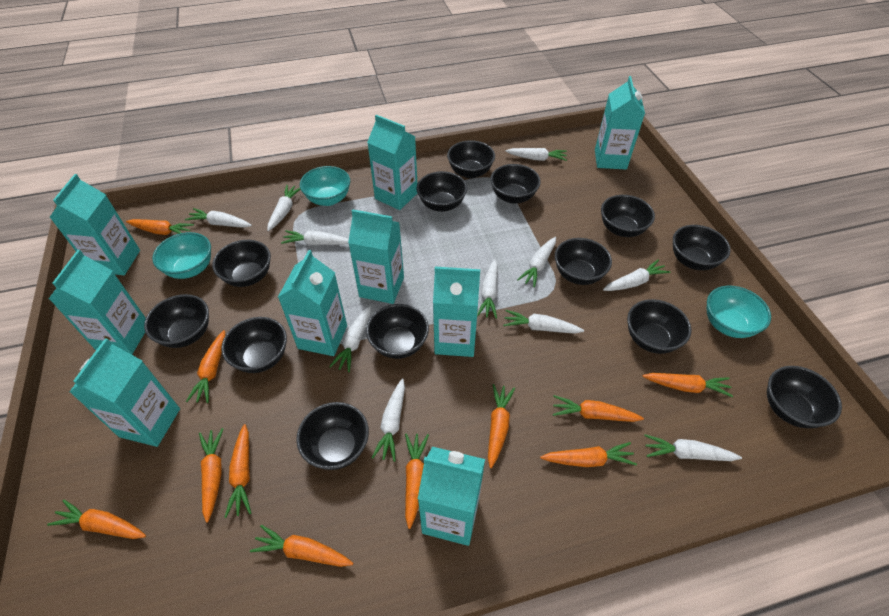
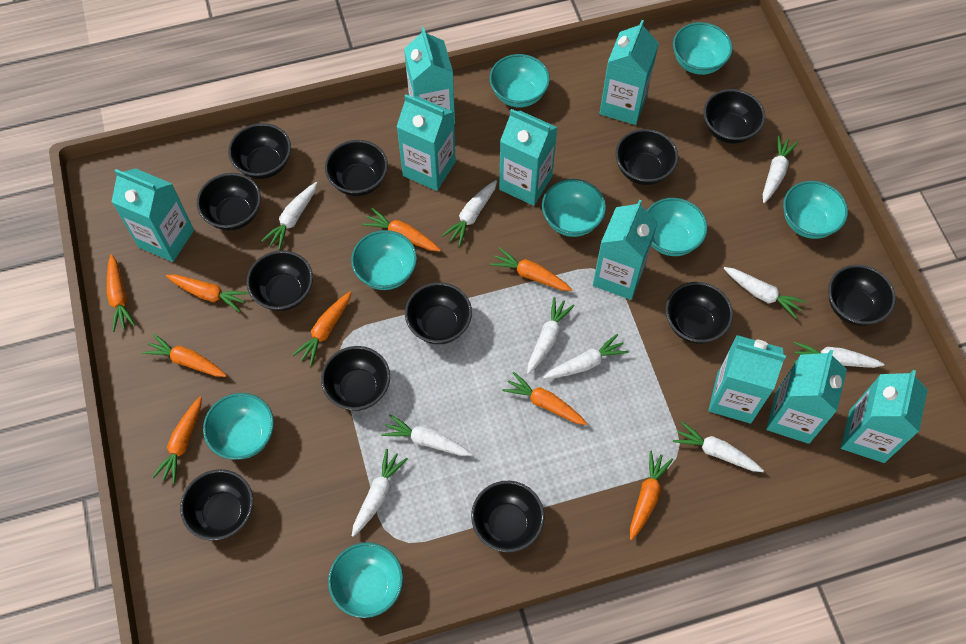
black bowl: [144,294,209,348] [212,240,271,287] [221,317,287,373] [296,402,369,470] [366,304,429,359] [416,171,467,212] [447,140,495,178] [490,164,541,204] [555,238,612,285] [601,195,655,237] [627,299,692,354] [673,225,731,270] [767,366,842,428] = 13 -> [180,469,253,541] [197,173,261,231] [228,123,291,179] [246,250,313,311] [321,346,390,411] [325,140,388,196] [405,282,472,344] [471,481,545,552] [615,129,678,185] [665,282,733,344] [703,89,765,144] [828,265,896,326] = 12
orange carrot: [47,499,146,539] [126,219,194,235] [186,330,225,403] [199,428,224,523] [224,424,251,518] [250,525,353,567] [405,433,429,529] [488,384,515,468] [540,442,637,467] [553,395,644,422] [642,373,733,397] = 11 -> [107,254,136,332] [143,334,227,377] [153,397,202,484] [166,274,249,312] [292,291,352,366] [362,208,441,251] [490,247,572,291] [502,372,588,425] [630,451,673,540] = 9
turquoise bowl: [152,232,211,279] [300,166,350,206] [707,286,771,338] = 3 -> [203,393,274,460] [328,542,403,618] [351,230,417,290] [490,54,550,107] [542,179,606,237] [647,198,708,256] [673,22,733,75] [783,181,848,239] = 8
white carrot: [185,208,252,228] [267,185,300,231] [281,230,349,245] [329,305,371,372] [371,379,405,462] [477,259,498,319] [503,310,584,334] [505,148,567,161] [517,237,556,287] [603,260,670,291] [644,434,742,461] = 11 -> [261,182,317,250] [352,449,408,537] [381,414,472,456] [442,180,497,246] [527,297,575,374] [543,334,629,379] [673,421,764,472] [723,267,806,319] [763,135,798,203] [794,342,884,368] = 10

